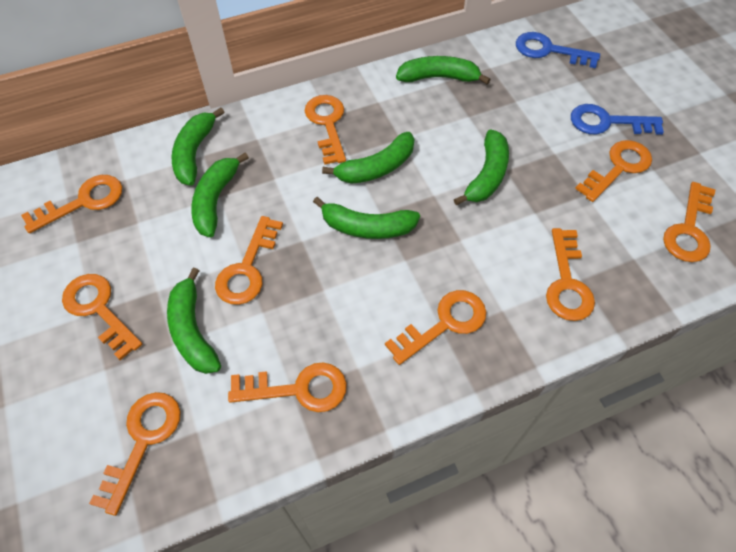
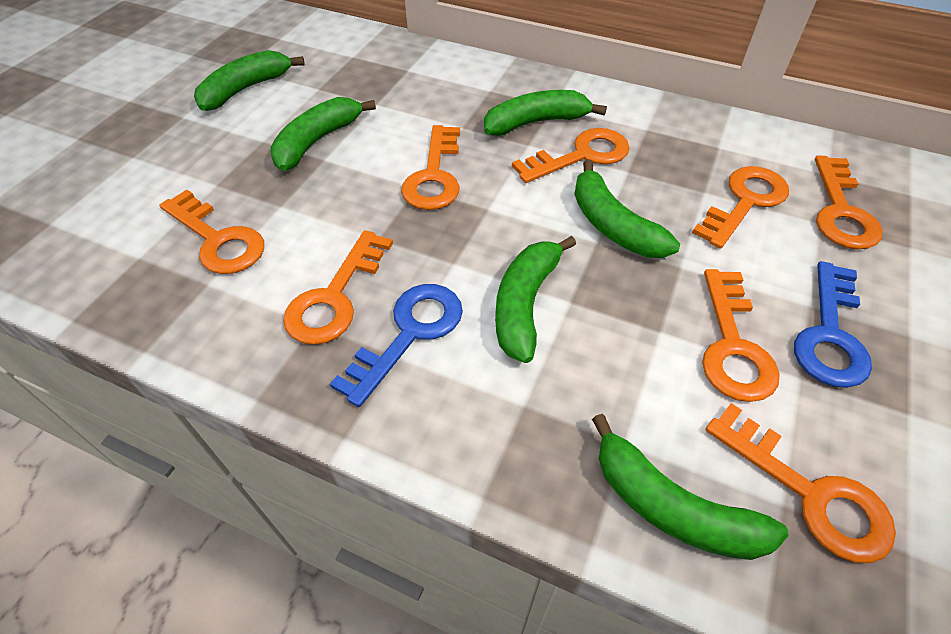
green banana: [167,267,221,374] [172,107,225,186] [191,152,249,237] [313,197,420,239] [322,132,415,184] [396,56,491,84] [454,129,509,205] = 7 -> [194,50,305,111] [270,97,376,171] [484,90,607,136] [495,236,576,363] [574,160,680,258] [592,414,789,560] = 6
orange key: [21,175,122,233] [62,274,142,360] [89,392,181,516] [215,216,283,305] [228,363,347,412] [305,95,346,165] [385,290,486,365] [546,228,595,321] [575,140,652,202] [663,182,716,262] = 10 -> [159,190,264,274] [283,230,393,345] [401,125,460,210] [512,128,630,183] [692,166,789,249] [702,269,780,402] [706,403,896,563] [815,155,882,249] = 8

